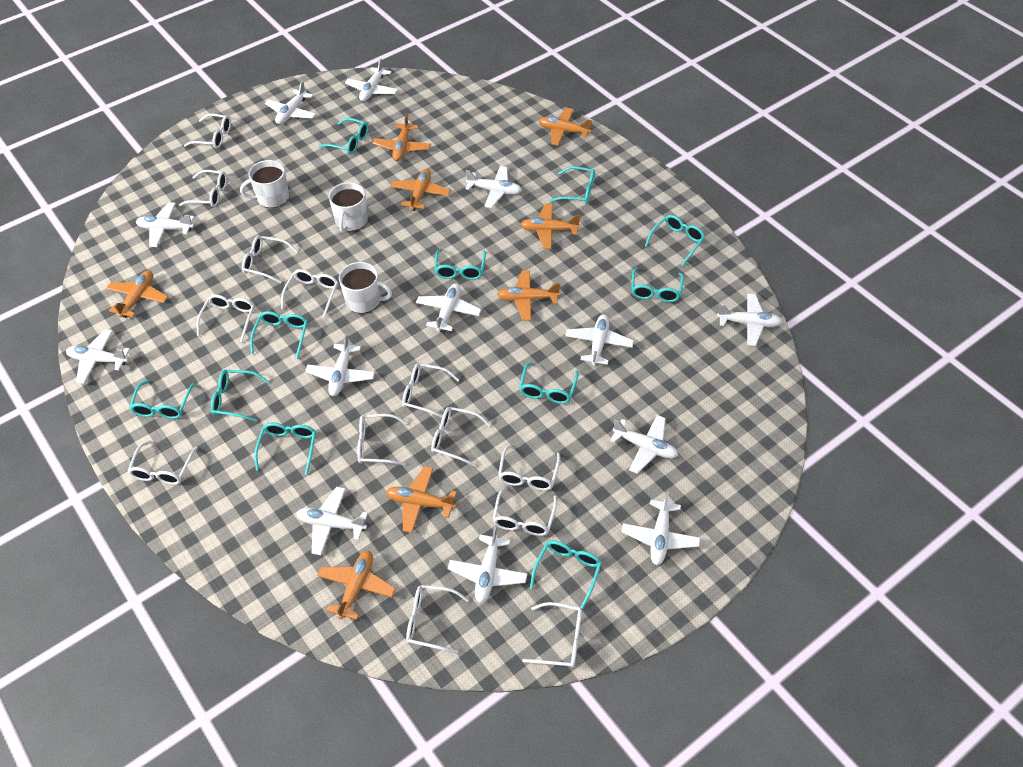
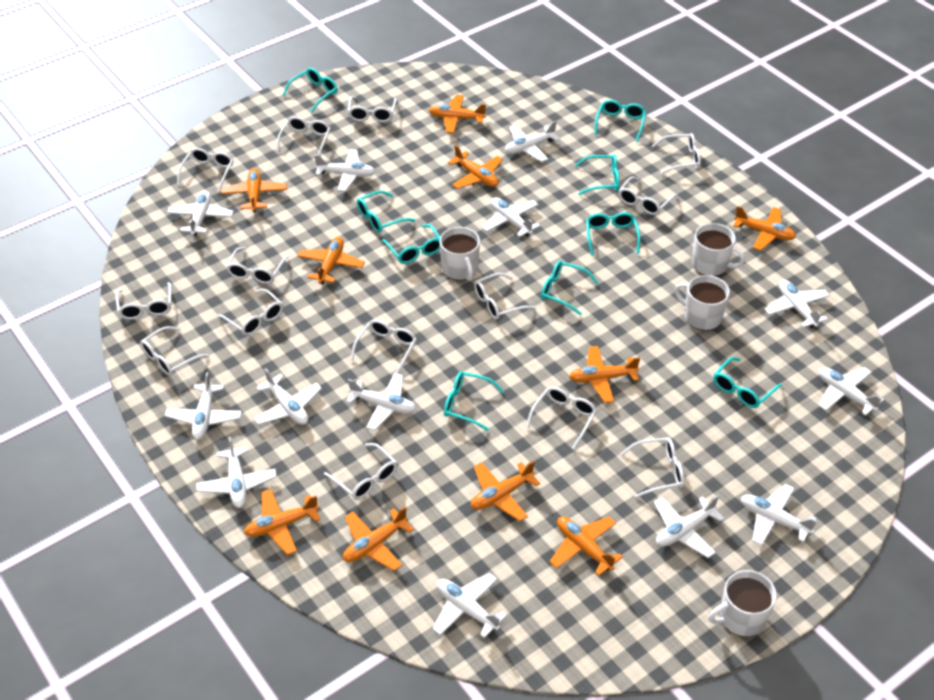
orange plane: [106,270,168,318] [317,551,396,620] [373,113,431,161] [386,466,457,533] [390,169,451,211] [497,270,560,320] [520,204,581,249] [538,108,592,145] = 8 -> [222,168,287,213] [244,489,321,555] [297,237,365,284] [343,507,414,571] [429,95,486,133] [448,145,503,189] [471,461,540,521] [549,516,623,576] [569,346,640,403] [733,206,796,251] = 10
turquoise glasses: [129,380,195,419] [211,370,269,422] [250,311,308,359] [254,423,316,475] [319,118,369,154] [435,249,486,280] [519,362,579,404] [530,540,602,609] [550,166,595,204] [631,267,684,302] [645,215,705,266] = 11 -> [283,68,338,112] [357,191,415,233] [382,224,440,264] [444,371,504,431] [541,261,599,315] [575,155,619,195] [586,212,640,256] [595,100,646,142] [714,357,782,408] = 9
white glasses: [128,440,198,485] [178,170,227,207] [184,114,231,148] [197,295,255,342] [242,236,297,283] [281,269,338,318] [357,414,407,466] [402,363,459,418] [406,585,469,653] [431,407,491,467] [493,486,557,536] [498,444,560,491] [522,602,582,668] = 13 -> [116,282,172,320] [140,326,209,376] [177,148,233,192] [218,289,283,336] [226,247,289,284] [277,116,331,156] [324,443,397,500] [348,96,397,122] [351,320,417,374] [474,273,535,319] [526,387,597,449] [618,176,677,215] [621,438,684,498] [652,133,701,175] = 14
white mug: [240,160,289,208] [329,182,368,233] [339,262,392,313] = 3 -> [440,227,480,281] [675,275,730,331] [692,223,745,276] [708,570,777,637] = 4

